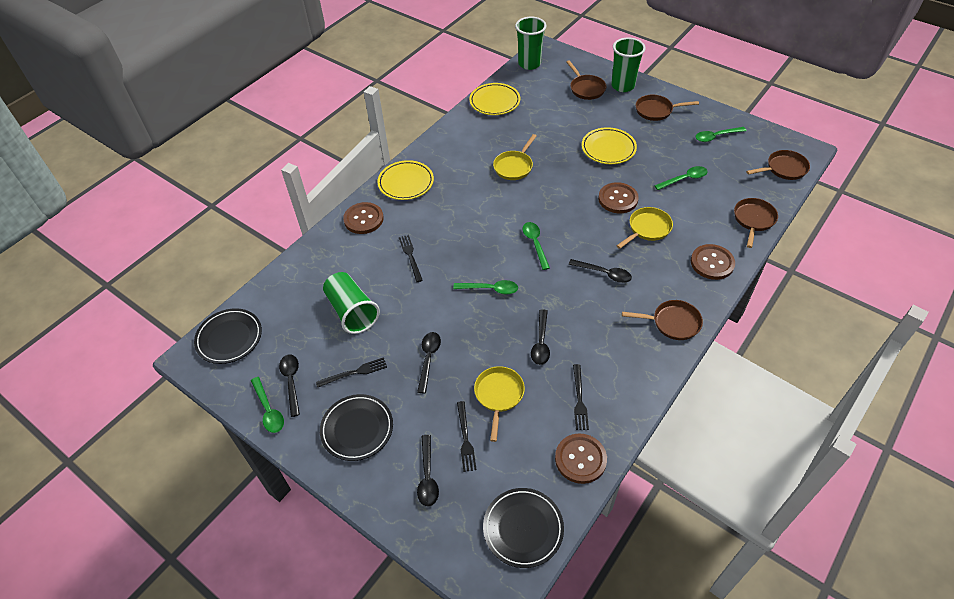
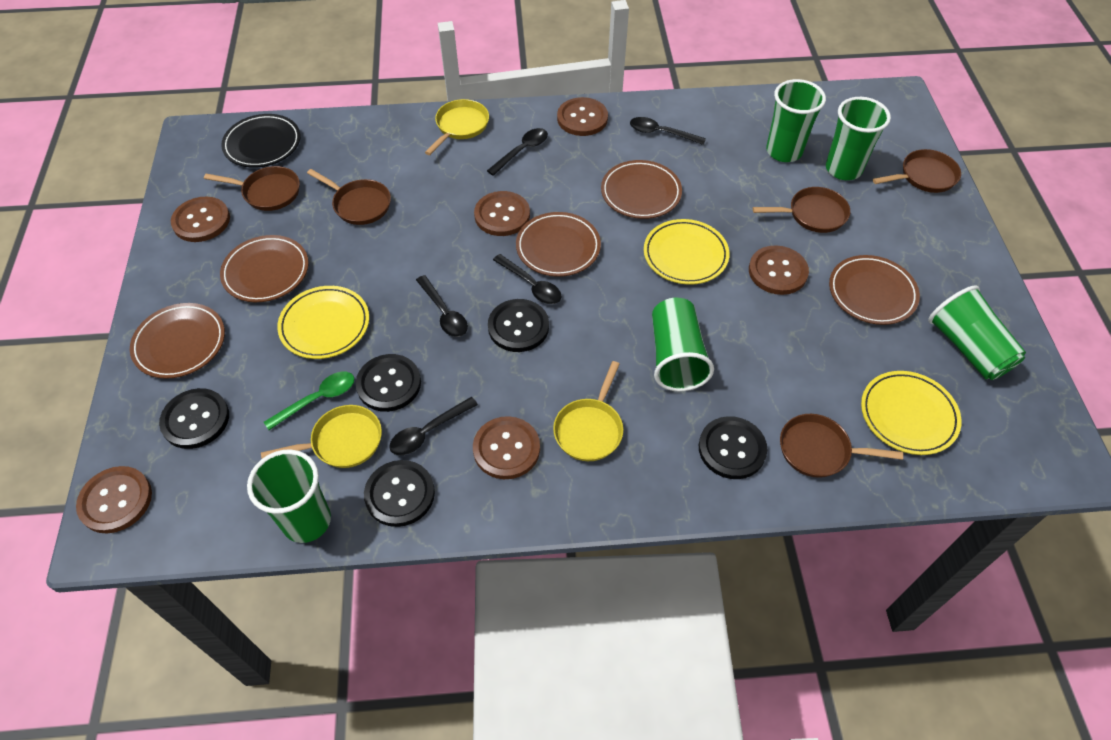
black button: none = 0 -> [159,388,229,449] [356,354,421,412] [364,460,435,527] [488,299,549,352] [699,416,767,479] = 5
black fork: [316,357,387,388] [399,235,423,282] [457,401,477,472] [573,364,589,430] = 4 -> none = 0
black plate: [194,308,262,364] [320,394,393,461] [483,488,564,568] = 3 -> [221,114,300,168] = 1
brown button: [343,202,384,234] [555,433,607,484] [598,182,639,213] [691,244,735,280] = 4 -> [76,466,152,533] [171,196,230,242] [473,416,540,479] [474,191,530,236] [557,97,608,136] [749,245,809,295] = 6
brown plate: none = 0 -> [130,303,225,379] [220,235,309,302] [516,212,601,277] [601,160,682,219] [829,255,920,325] = 5
green cup: [323,272,380,334] [515,17,547,70] [611,37,646,92] = 3 -> [247,449,331,543] [652,298,714,391] [766,79,826,162] [826,97,891,180] [928,285,1026,380] = 5
green spoon: [251,377,284,433] [453,280,518,294] [523,222,550,270] [654,166,708,190] [696,127,747,142] = 5 -> [264,372,354,430] = 1

